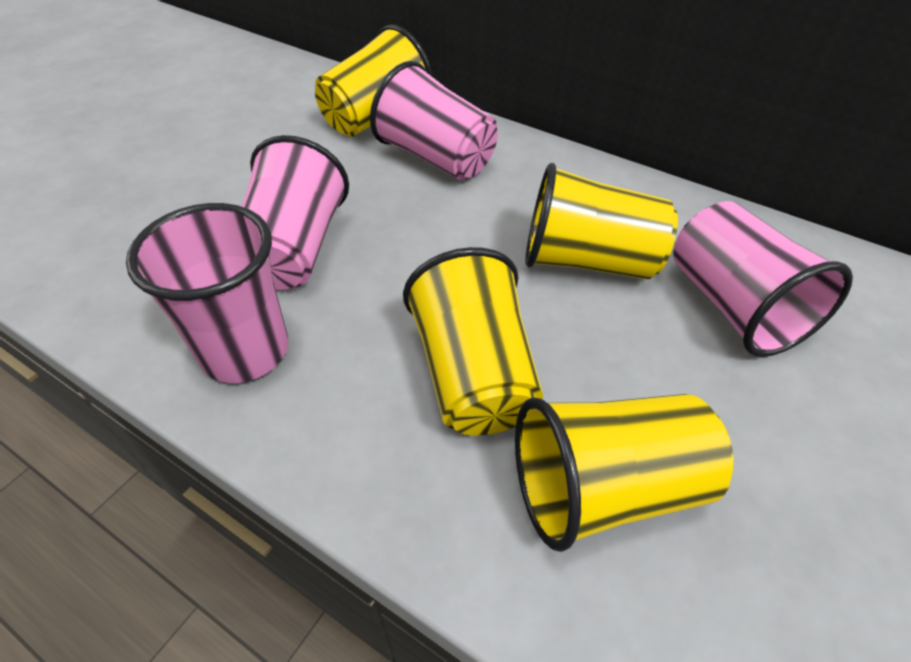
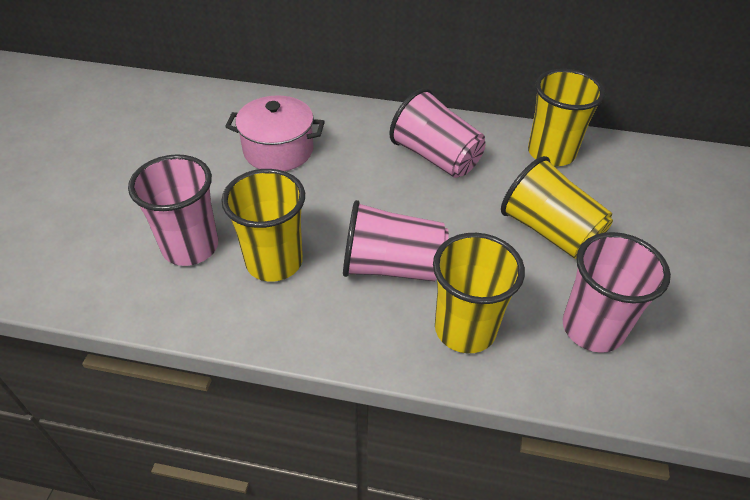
pink pot: none = 0 -> [225,96,325,171] = 1

